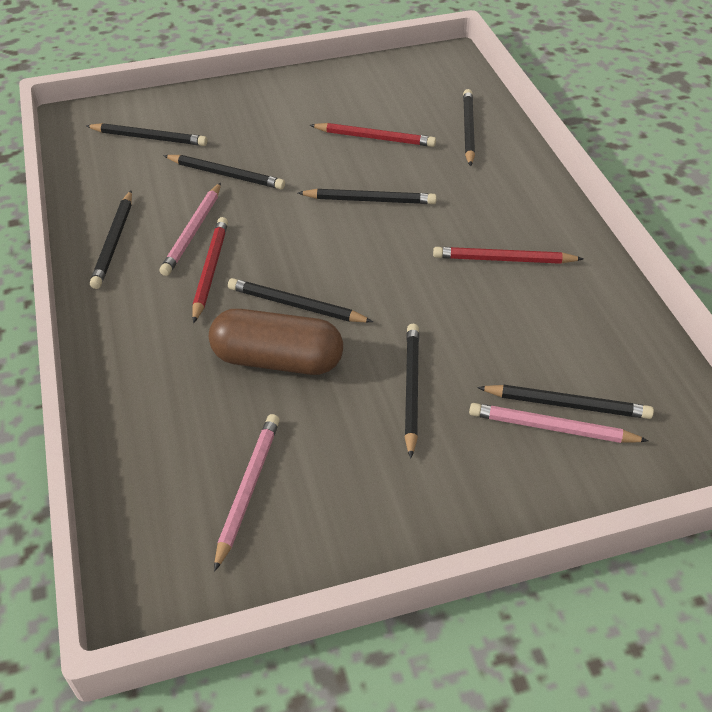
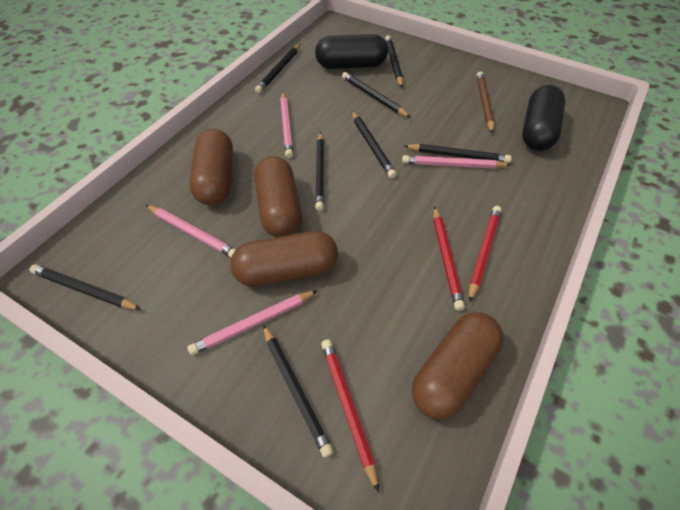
black capsule: none = 0 -> [315,34,388,69] [522,85,565,151] = 2
brown capsule: [209,309,343,375] = 1 -> [189,129,233,205] [230,231,338,287] [254,156,302,237] [412,312,503,420] = 4
brown pencil: none = 0 -> [477,71,494,134] = 1
pink pencil: [160,182,221,276] [214,414,280,572] [469,403,649,443] = 3 -> [146,205,236,258] [187,290,318,355] [280,92,293,158] [402,155,511,168] = 4

